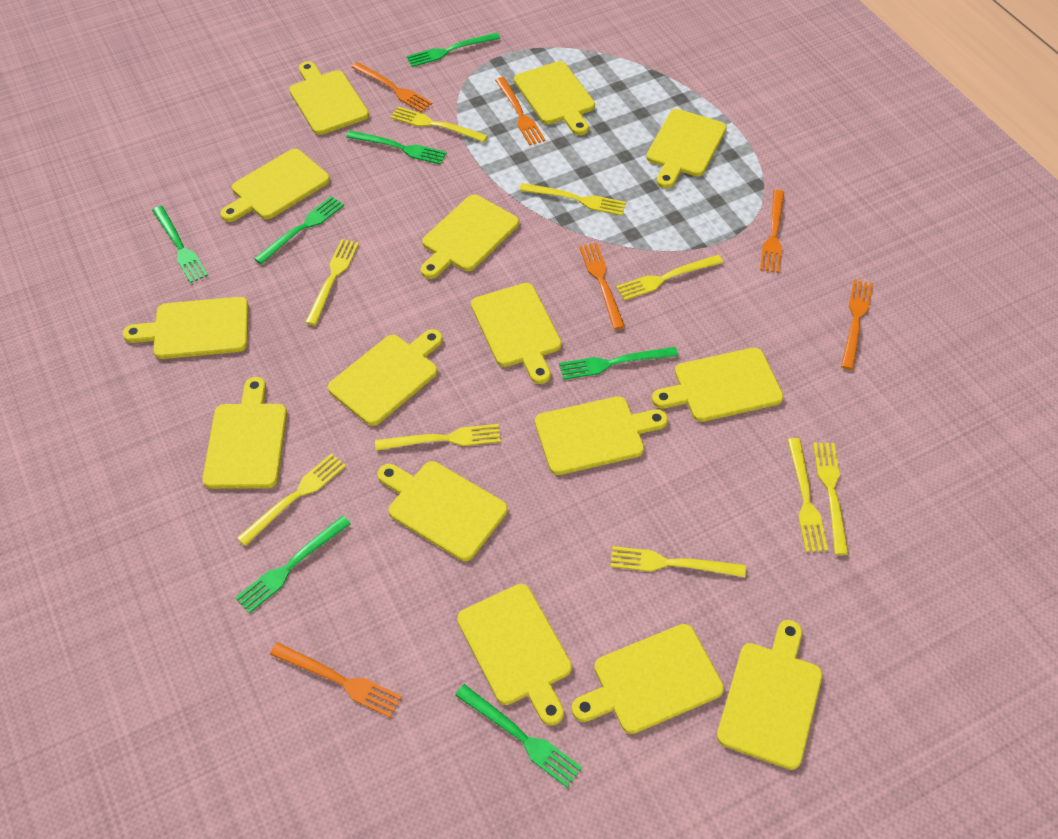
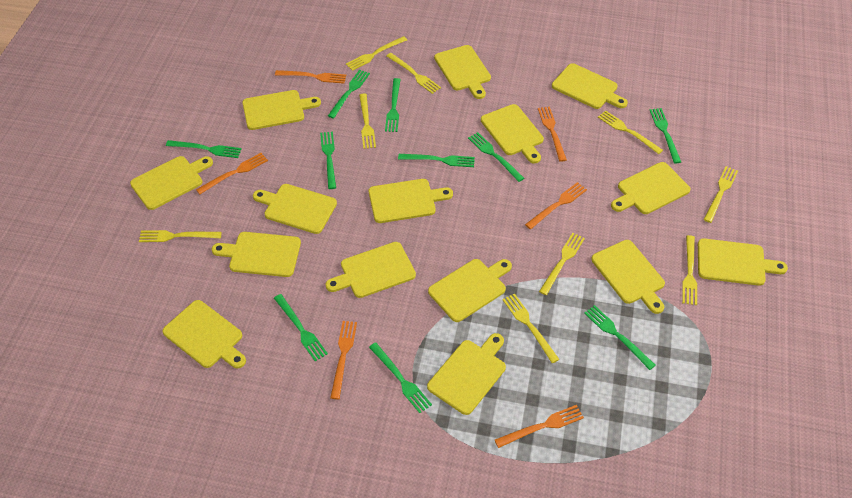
green fork: [152,206,208,283] [235,516,351,613] [254,196,344,264] [346,131,447,165] [406,33,500,67] [455,684,582,788] [559,347,678,380] = 7 -> [166,140,242,158] [274,294,328,361] [320,132,336,189] [328,70,370,118] [369,342,432,413] [385,78,401,132] [398,154,475,167] [468,132,524,182] [584,305,656,370] [650,108,681,163] = 10

